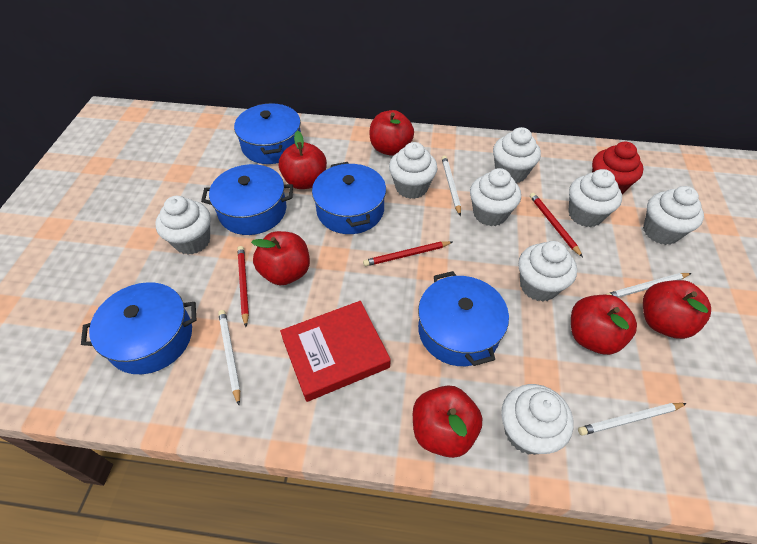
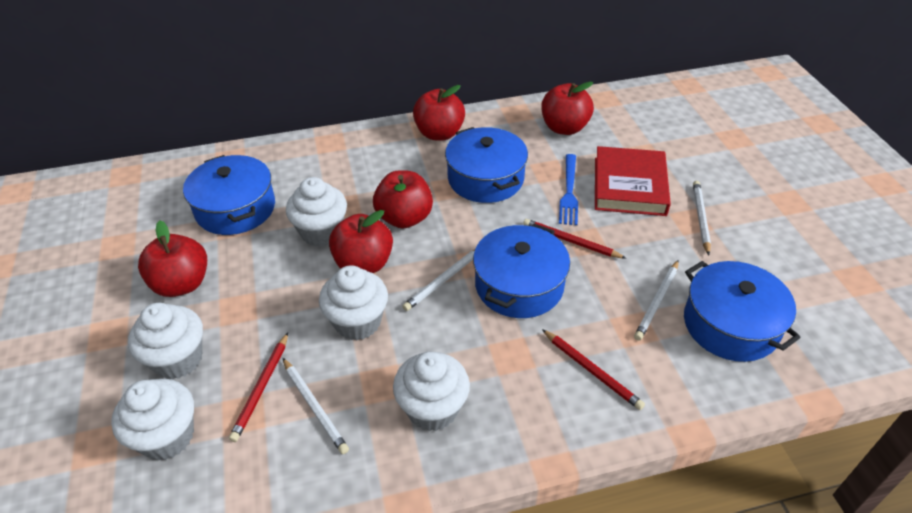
blue fork: none = 0 -> [559,154,578,225] = 1
blue pot: [81,282,197,374] [201,164,293,235] [234,103,301,164] [312,162,386,234] [418,271,509,366] = 5 -> [183,155,275,235] [445,127,528,203] [473,224,570,318] [684,261,801,362] = 4
red apple: [251,231,310,285] [279,131,327,189] [370,110,414,156] [413,385,482,458] [571,295,637,355] [643,280,711,339] = 6 -> [138,220,207,297] [329,210,393,273] [373,170,433,228] [413,85,465,141] [541,82,594,135] = 5
red cupcake: [592,142,644,194] = 1 -> none = 0
white cupcake: [155,196,211,255] [389,142,438,199] [470,168,521,226] [493,127,541,183] [501,384,573,455] [518,241,577,302] [568,169,622,227] [643,186,704,245] = 8 -> [111,379,194,460] [128,303,203,380] [286,177,347,247] [319,265,388,340] [393,352,470,431] = 5

